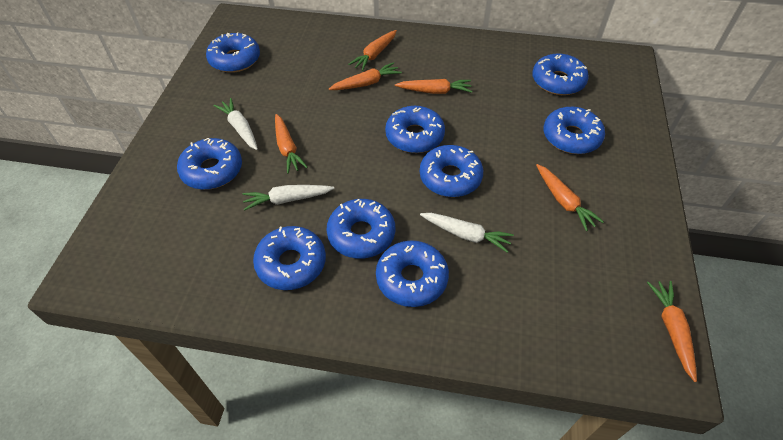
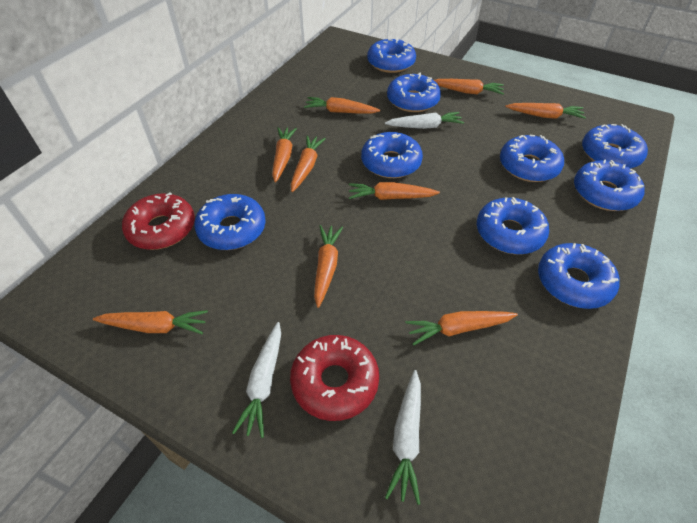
orange carrot: [275,114,308,174] [329,62,402,90] [348,30,397,71] [395,79,472,94] [536,164,604,231] [647,281,697,382] = 6 -> [93,310,208,334] [272,127,297,182] [291,135,326,192] [304,97,380,114] [314,225,343,308] [349,182,440,200] [406,311,518,346] [434,79,504,95] [505,103,586,119] = 9
red donut: none = 0 -> [122,192,195,250] [290,335,379,421] = 2

